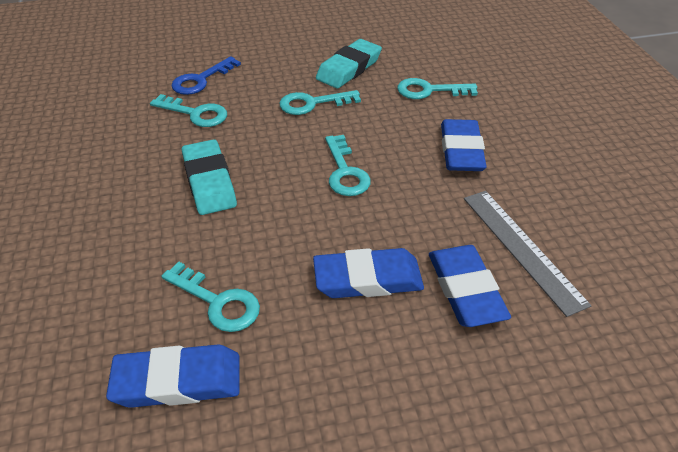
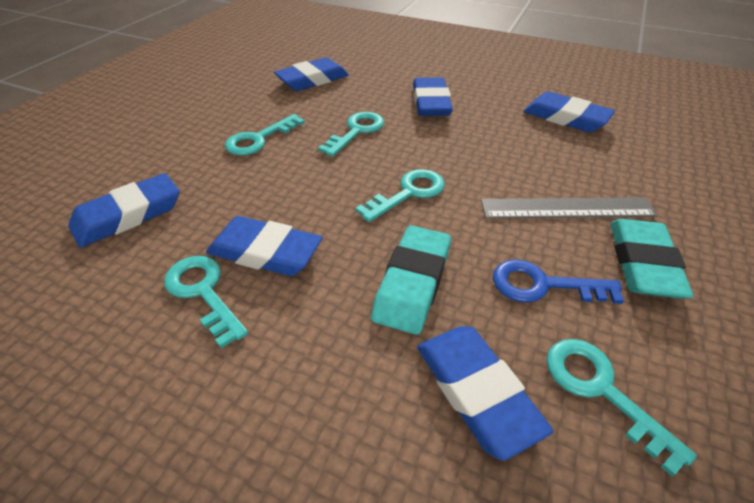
blue eraser: [106,344,240,408] [313,248,424,298] [429,245,511,327] [441,119,487,171] = 4 -> [69,173,180,248] [206,216,323,276] [274,57,349,91] [413,77,453,116] [417,326,553,461] [524,92,615,132] = 6

